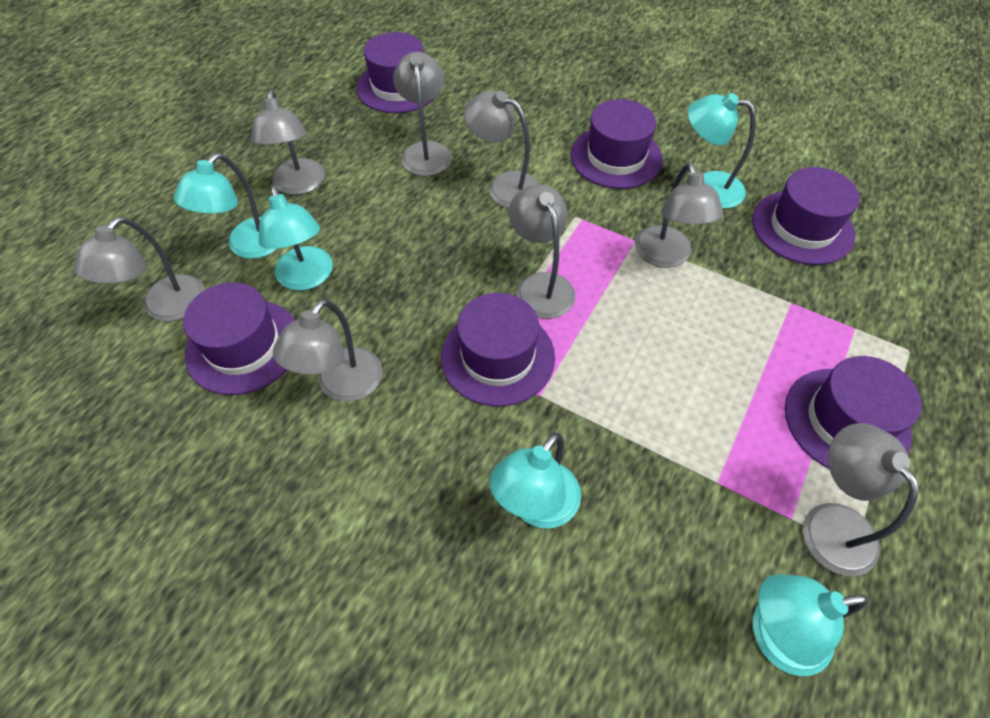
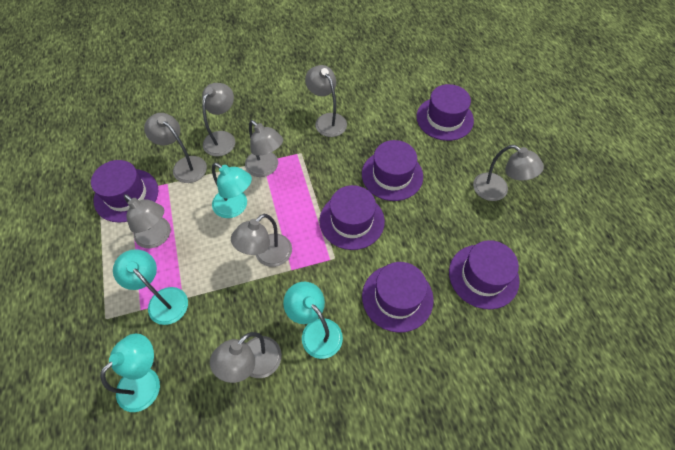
turquoise lamp: [174,153,277,259] [259,185,333,290] [490,433,581,528] [688,93,756,209] [753,574,868,676] = 5 -> [100,334,160,412] [113,249,188,325] [212,163,252,218] [283,282,343,359] = 4

